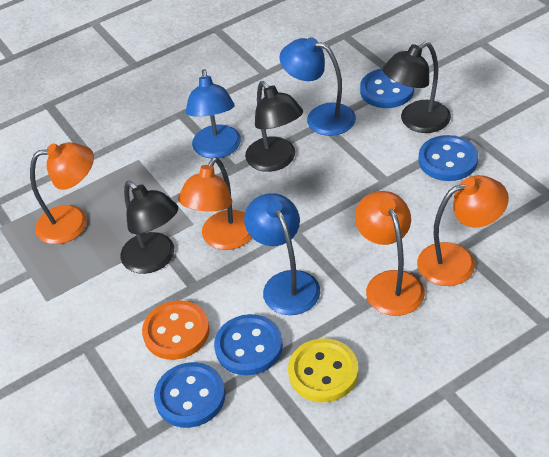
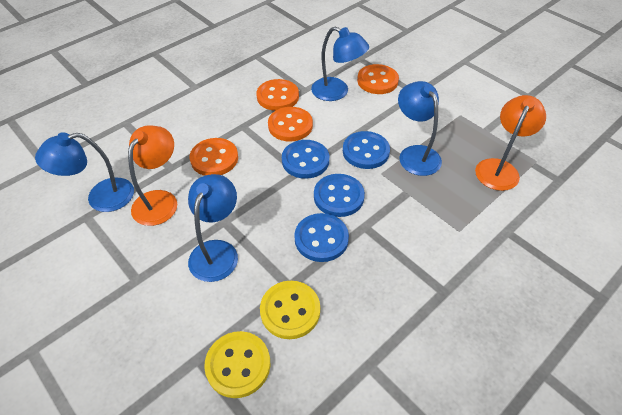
black lamp: [121,181,178,274] [245,81,303,172] [382,42,451,133] = 3 -> none = 0
blue lamp: [186,69,241,158] [244,193,320,315] [279,37,356,136] = 3 -> [35,132,134,212] [188,174,238,282] [311,27,369,101] [398,81,442,176] = 4
orange button: [142,301,210,360] = 1 -> [190,138,238,176] [256,79,299,111] [268,107,313,142] [357,64,399,94] = 4
orange lamp: [30,142,94,244] [178,157,252,250] [355,191,425,316] [417,175,509,286] = 4 -> [128,125,177,226] [475,95,546,191] = 2
yellow button: [288,338,358,402] = 1 -> [204,331,270,398] [260,281,320,339] = 2

